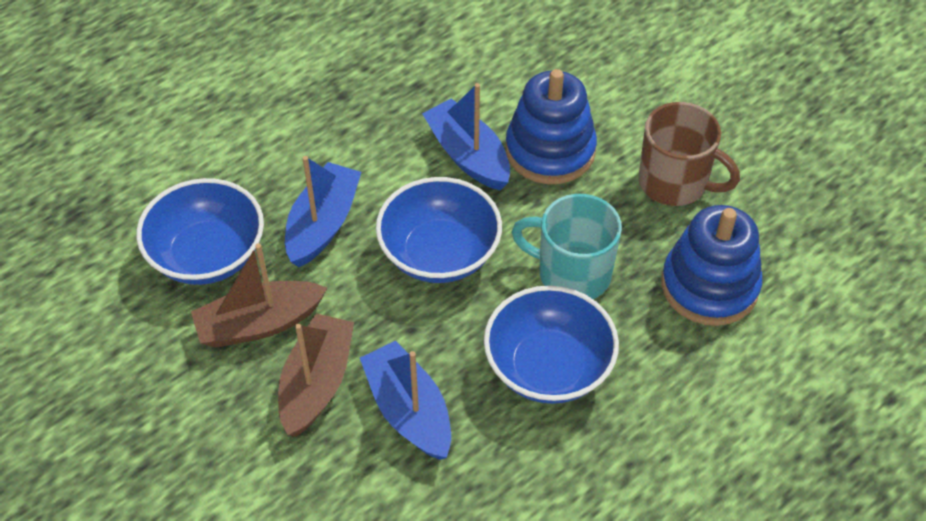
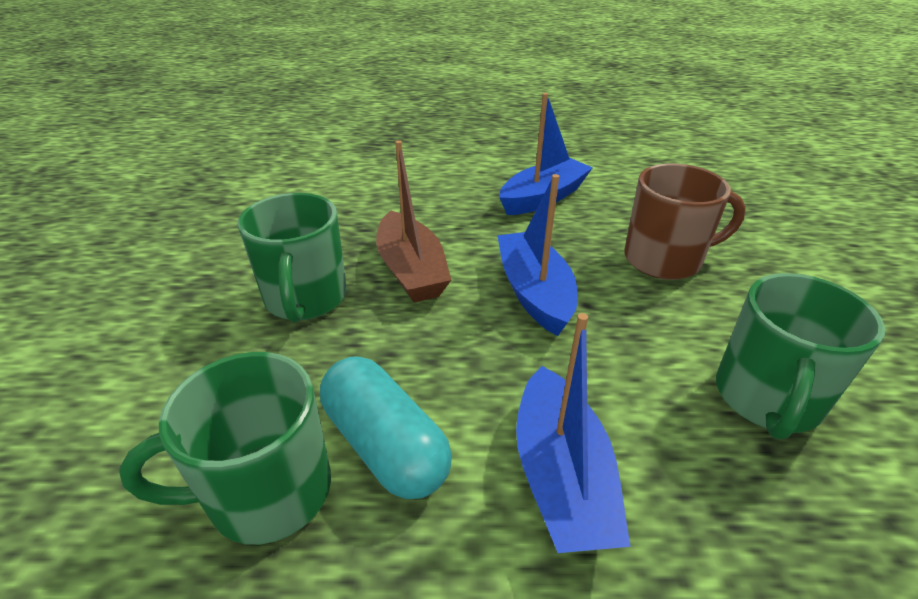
blue bowl: [136,178,264,285] [376,177,502,283] [484,285,619,404] = 3 -> none = 0
blue stacking toy: [506,69,597,184] [661,205,762,326] = 2 -> none = 0
brown boat: [191,243,327,348] [278,313,354,437] = 2 -> [376,140,451,303] = 1
green mug: none = 0 -> [119,352,331,545] [238,193,347,323] [716,273,885,439] = 3
turquoise capsule: none = 0 -> [320,356,452,499] = 1
turquoise mug: [511,194,622,299] = 1 -> none = 0

